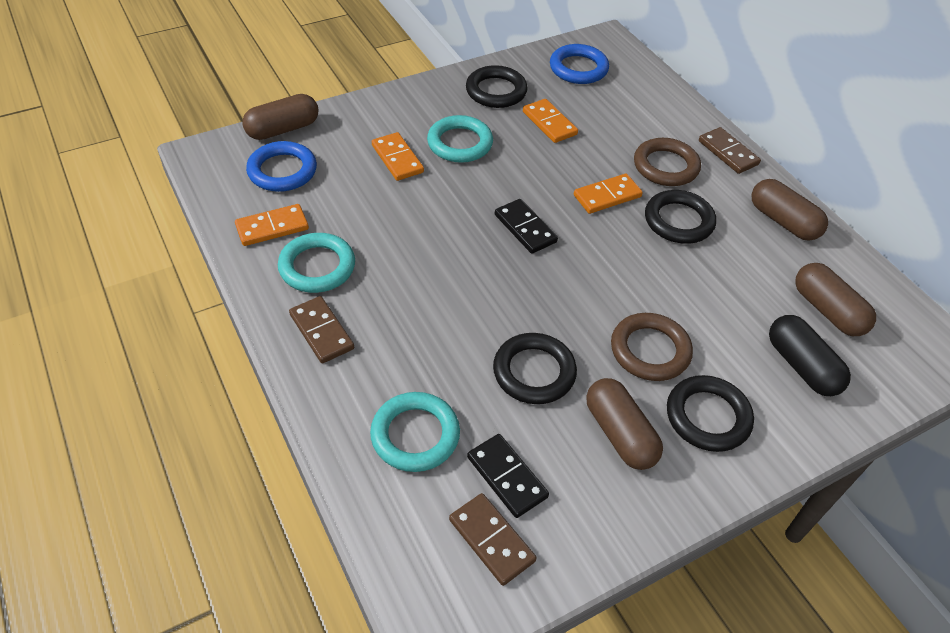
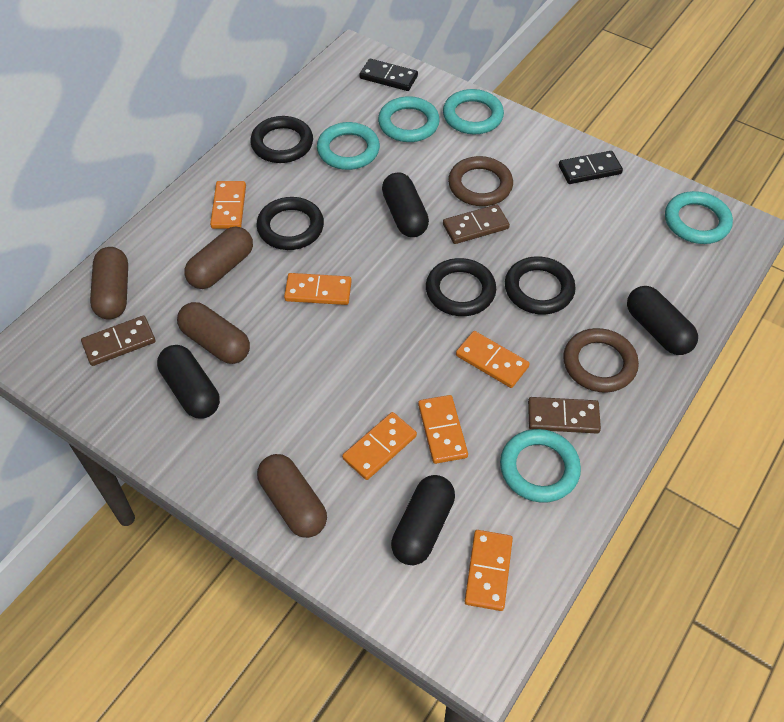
black capsule: [769,315,851,396] = 1 -> [157,345,220,418] [382,172,429,237] [391,475,455,565] [627,286,698,355] = 4
blue ring: [246,141,317,192] [550,44,609,84] = 2 -> none = 0
orange domino: [235,204,309,246] [372,132,424,181] [523,99,578,143] [574,174,643,214] = 4 -> [210,181,246,229] [284,273,352,305] [342,412,417,480] [418,395,468,464] [456,331,530,388] [464,530,513,611] = 6
turquoise ring: [278,233,355,293] [370,392,460,472] [427,115,493,163] = 3 -> [317,122,380,170] [378,96,440,142] [443,89,504,134] [500,429,581,503] [665,191,733,244] = 5

